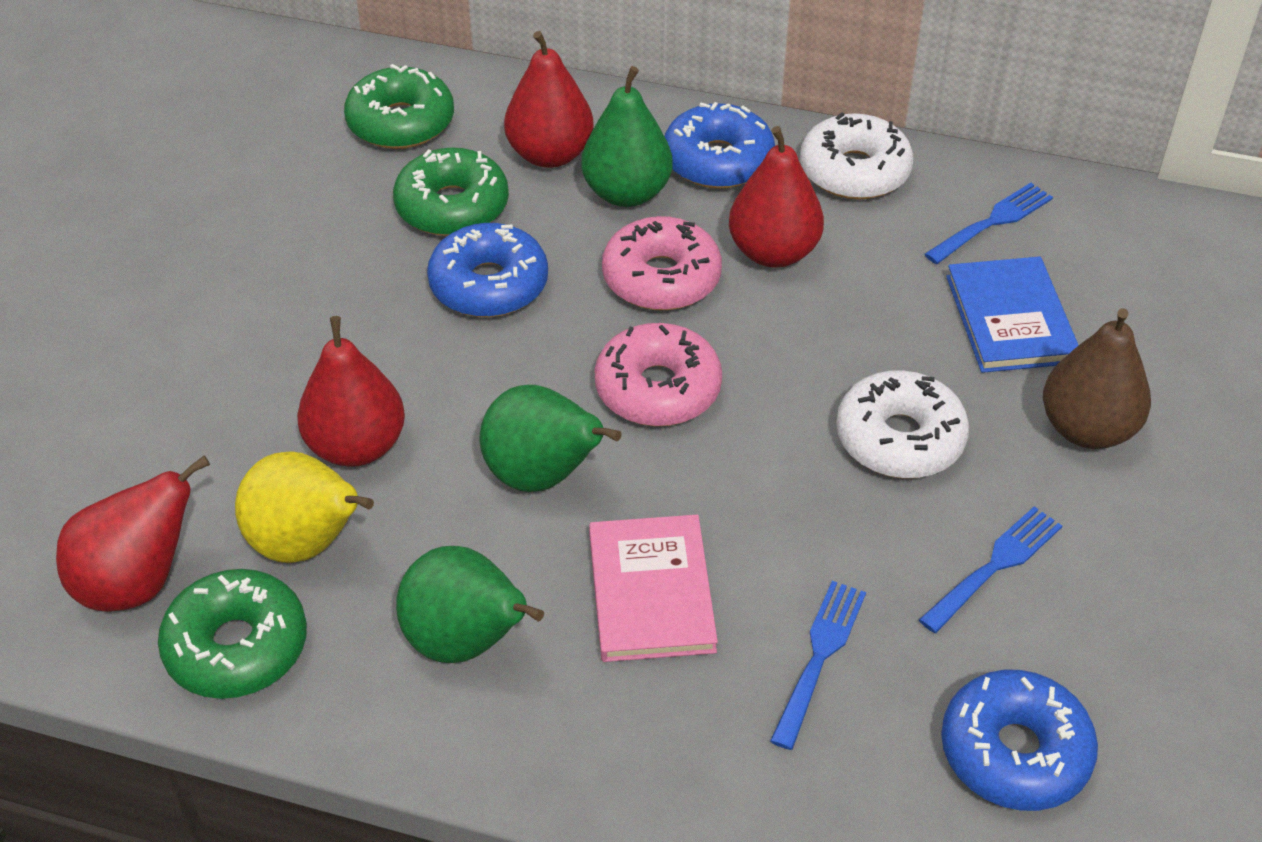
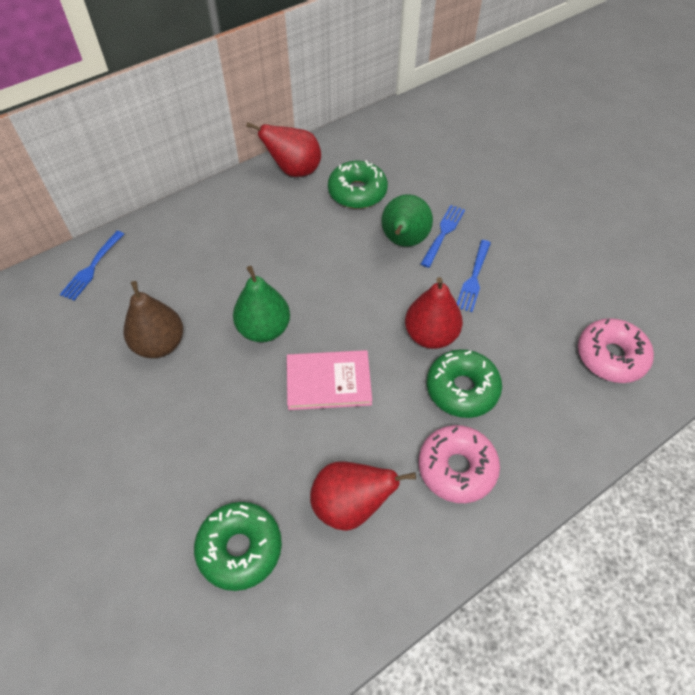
blue book: [946,256,1079,373] = 1 -> none = 0
blue donut: [427,223,548,317] [664,102,775,189] [941,670,1098,811] = 3 -> none = 0
green pear: [396,546,544,663] [480,385,622,492] [581,66,672,207] = 3 -> [233,266,290,342] [381,194,433,247] = 2
red pear: [56,456,210,612] [297,316,405,467] [504,31,594,168] [729,126,824,268] = 4 -> [246,122,321,177] [310,462,416,531] [405,277,463,349] = 3
white donut: [800,112,913,200] [836,370,969,478] = 2 -> none = 0
yellow pear: [235,451,374,563] = 1 -> none = 0

